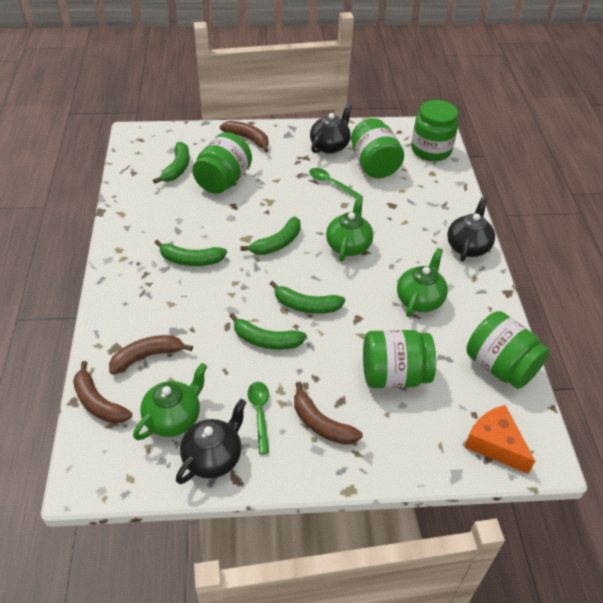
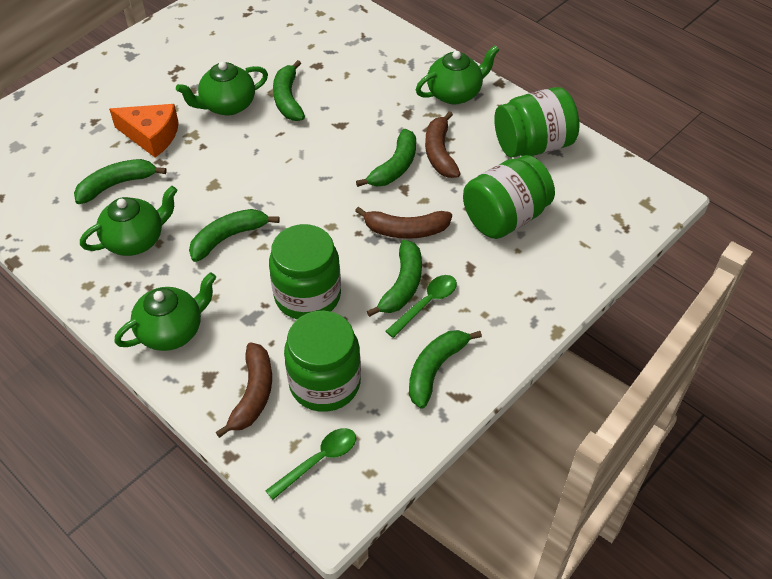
black teapot: [176,399,246,484] [310,104,352,154] [447,197,495,261] = 3 -> none = 0
brown banana: [73,361,132,424] [109,335,193,375] [220,121,269,152] [294,382,363,445] = 4 -> [216,343,272,438] [355,207,452,239] [425,111,461,178] = 3
green banana: [153,142,190,184] [155,240,227,266] [229,313,307,350] [240,217,301,255] [270,281,345,314] = 5 -> [74,159,167,204] [189,209,280,262] [273,60,305,121] [356,129,416,187] [367,240,422,317] [409,330,482,409] = 6
green jar: [192,132,252,194] [351,118,404,178] [363,330,436,388] [411,100,458,161] [466,311,550,389] = 5 -> [269,224,341,319] [284,311,361,412] [463,155,555,239] [494,87,579,158] = 4
green teapot: [133,363,207,440] [326,195,373,261] [397,248,448,317] = 3 -> [80,186,177,256] [114,272,216,351] [176,61,268,116] [416,45,499,104] = 4

